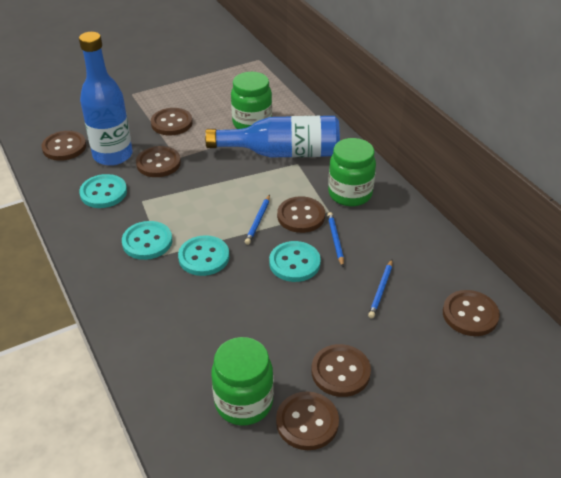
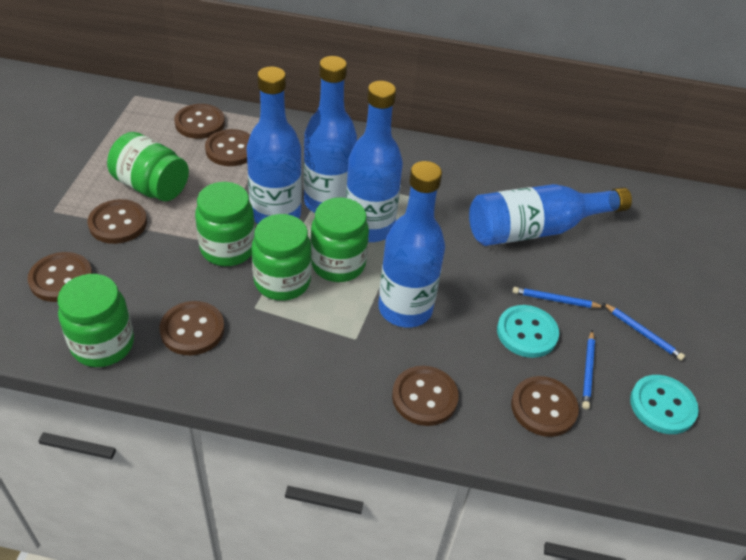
blue bottle: [79,32,133,166] [205,116,340,158] = 2 -> [247,66,302,224] [304,56,357,213] [346,81,403,242] [378,161,445,327] [469,184,632,246] = 5
green jar: [211,337,274,426] [231,72,272,129] [328,138,376,206] = 3 -> [57,274,134,367] [107,132,189,201] [195,182,255,266] [251,214,312,301] [310,197,369,282] = 5
turquoise button: [79,174,127,208] [122,221,172,260] [178,235,229,276] [269,241,321,282] = 4 -> [497,305,559,358] [630,375,699,434] = 2

